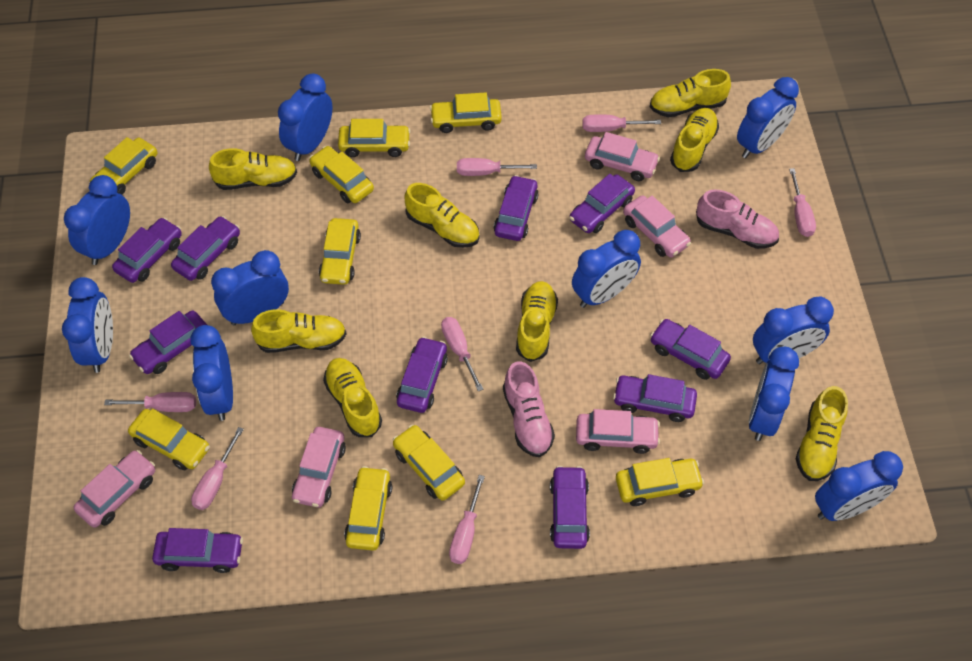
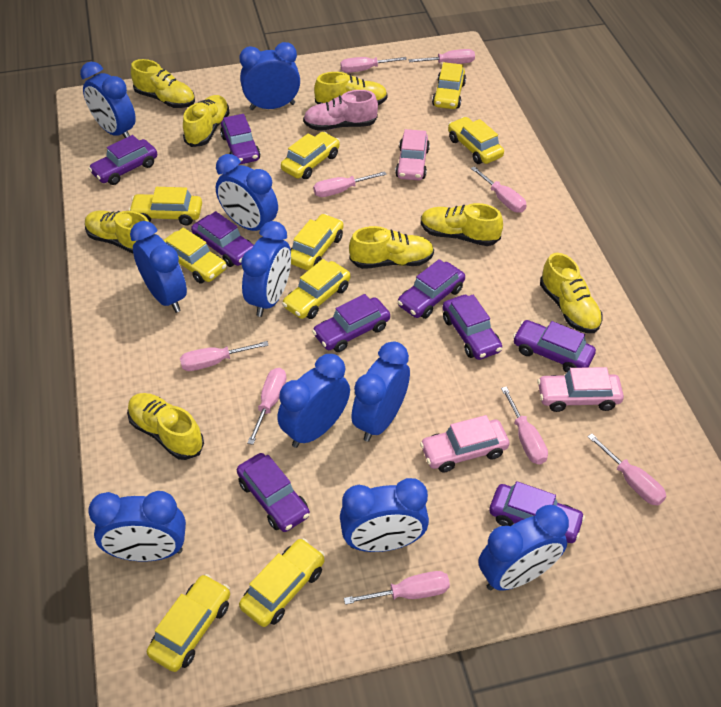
pink car: [74,450,155,528] [292,427,346,507] [576,409,660,454] [585,132,660,181] [623,195,691,257] = 5 -> [395,129,430,180] [420,415,510,472] [537,367,624,412] = 3
pink screwdriver: [104,392,196,412] [191,427,244,510] [441,317,483,391] [449,475,485,564] [457,158,537,176] [582,114,661,132] [789,168,816,237] = 7 -> [180,341,269,371] [247,368,287,445] [313,171,387,197] [340,57,407,73] [344,571,450,605] [409,49,475,64] [471,166,526,213] [501,386,548,464] [587,433,666,506] = 9
pink shoe: [503,361,555,457] [696,189,779,249] = 2 -> [303,90,378,131] = 1
purple car: [112,217,182,283] [129,311,207,374] [152,528,243,573] [171,216,240,281] [396,337,448,413] [494,175,539,241] [550,466,590,549] [569,174,635,233] [613,374,697,422] [650,319,731,380] = 10 -> [89,135,157,185] [191,211,254,267] [220,114,261,165] [237,453,310,532] [312,294,390,352] [397,259,465,319] [443,295,502,360] [489,481,585,543] [513,320,596,373] = 9

